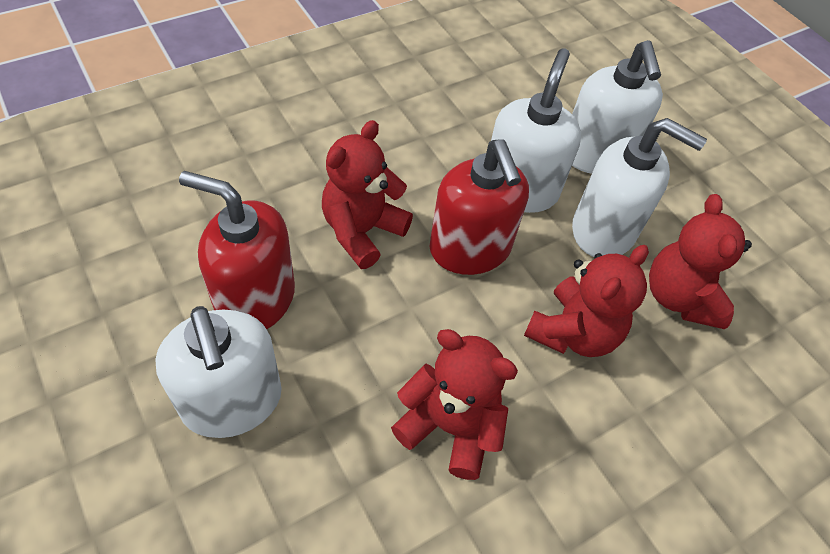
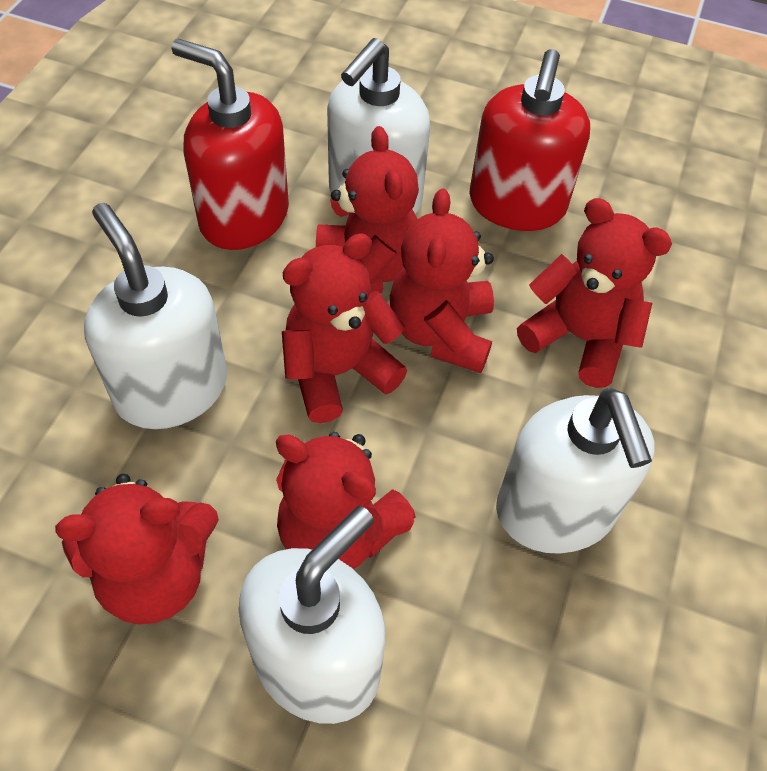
red teddy bear: [322,120,413,269] [391,329,518,480] [524,245,649,357] [649,194,752,329] = 4 -> [55,474,219,625] [276,432,416,569] [282,233,407,423] [316,126,419,294] [390,188,494,373] [517,198,672,388] = 6

